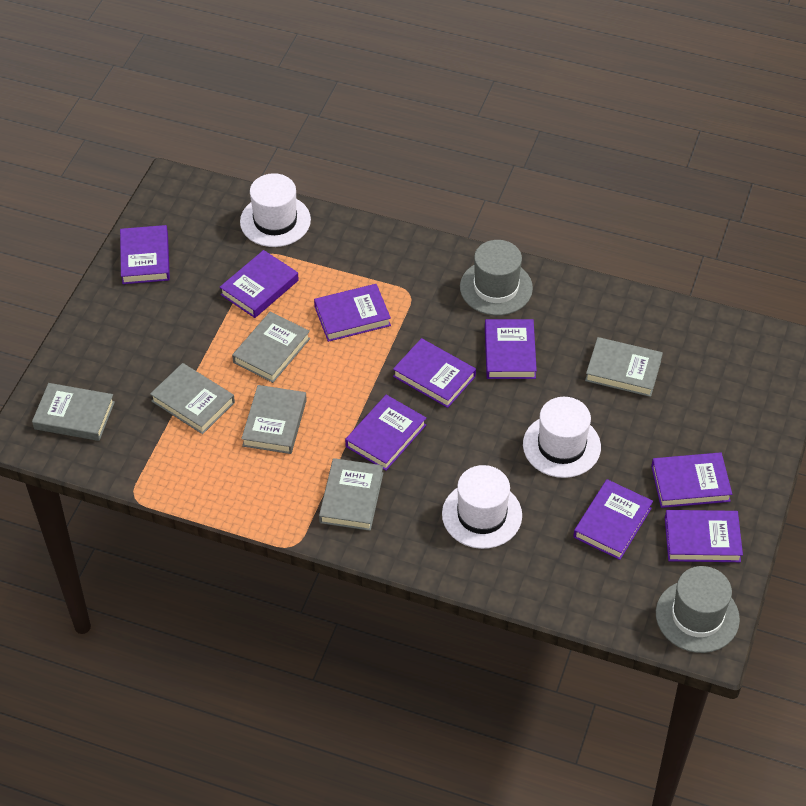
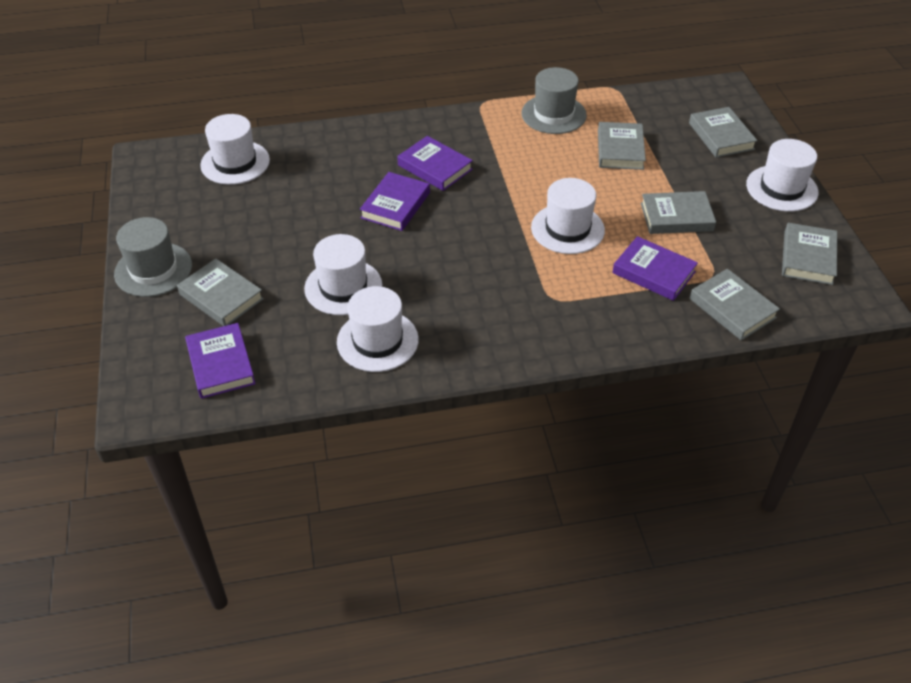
purple book: [120,225,170,284] [220,250,299,318] [314,284,391,342] [345,395,426,471] [393,338,476,408] [485,319,537,379] [573,479,653,560] [651,452,732,508] [665,510,743,562] = 9 -> [185,323,256,399] [360,172,430,231] [397,136,473,191] [612,236,698,301] = 4
white hat: [240,173,311,247] [442,465,522,549] [523,397,601,478] = 3 -> [200,114,270,185] [304,234,382,315] [337,286,419,372] [531,178,605,254] [746,139,819,212] = 5

